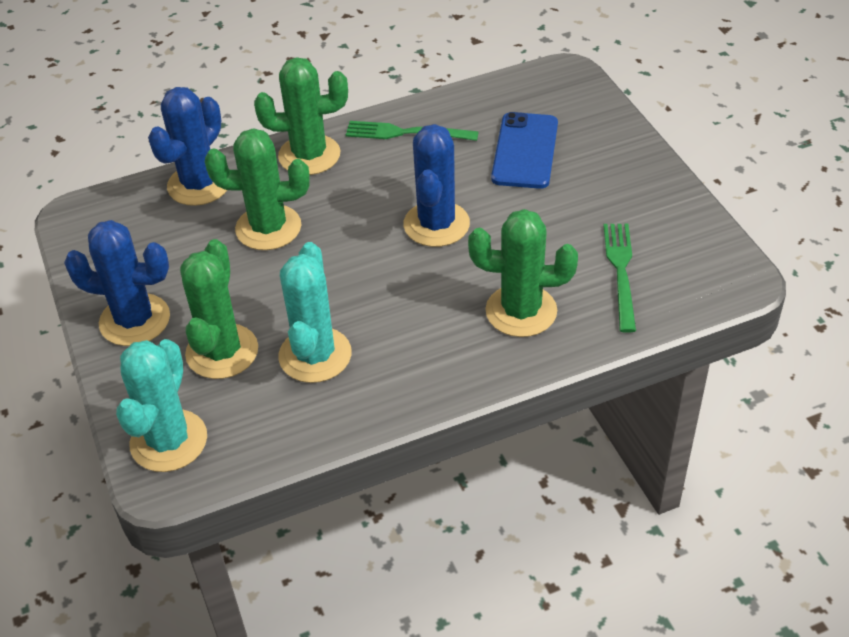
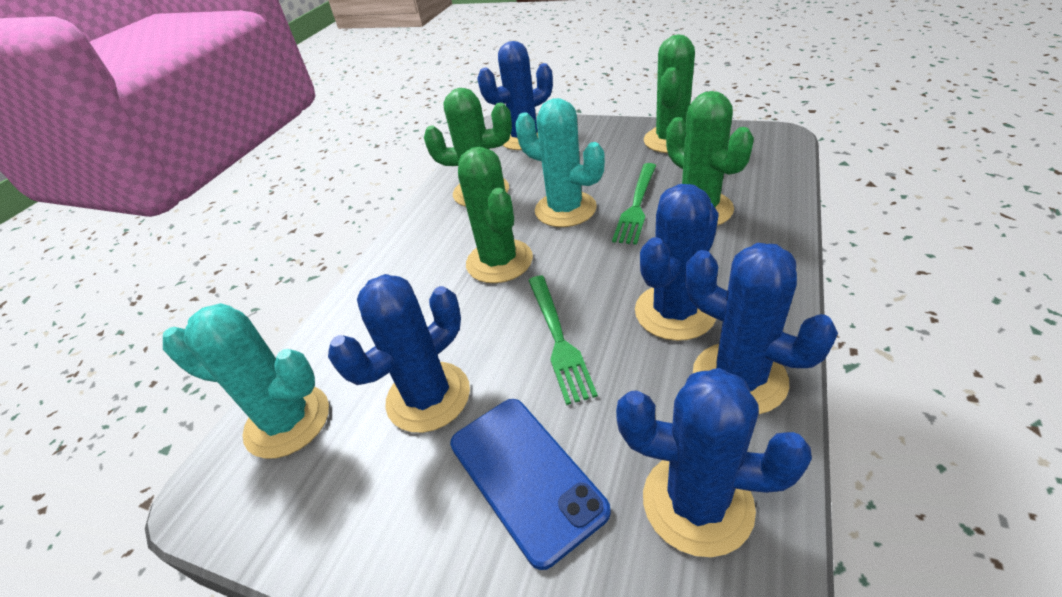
blue cactus: [64,220,170,346] [148,87,227,206] [403,124,470,247] = 3 -> [328,274,470,433] [477,41,553,150] [616,368,812,557] [635,184,719,341] [685,243,838,414] = 5

